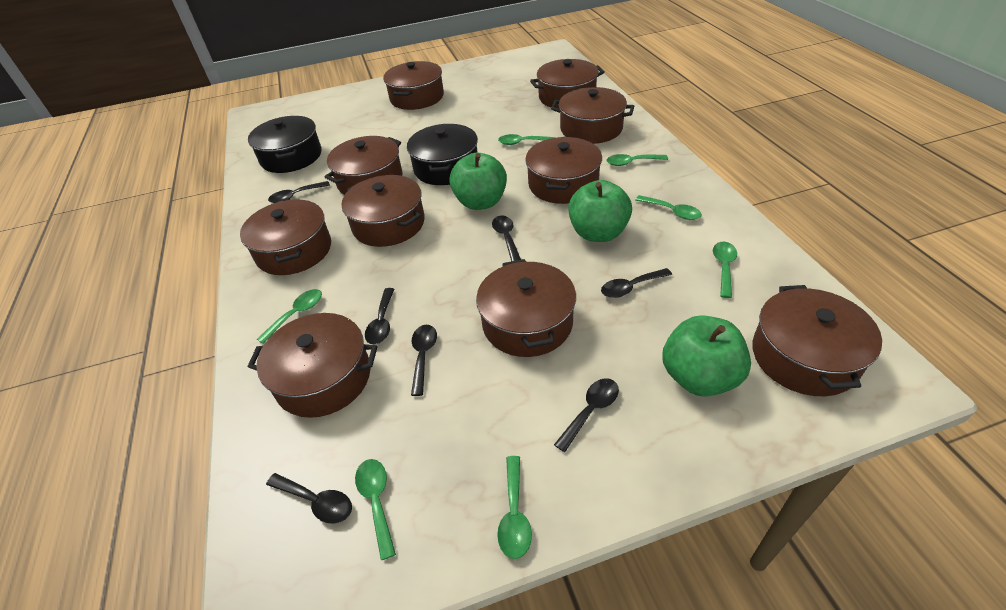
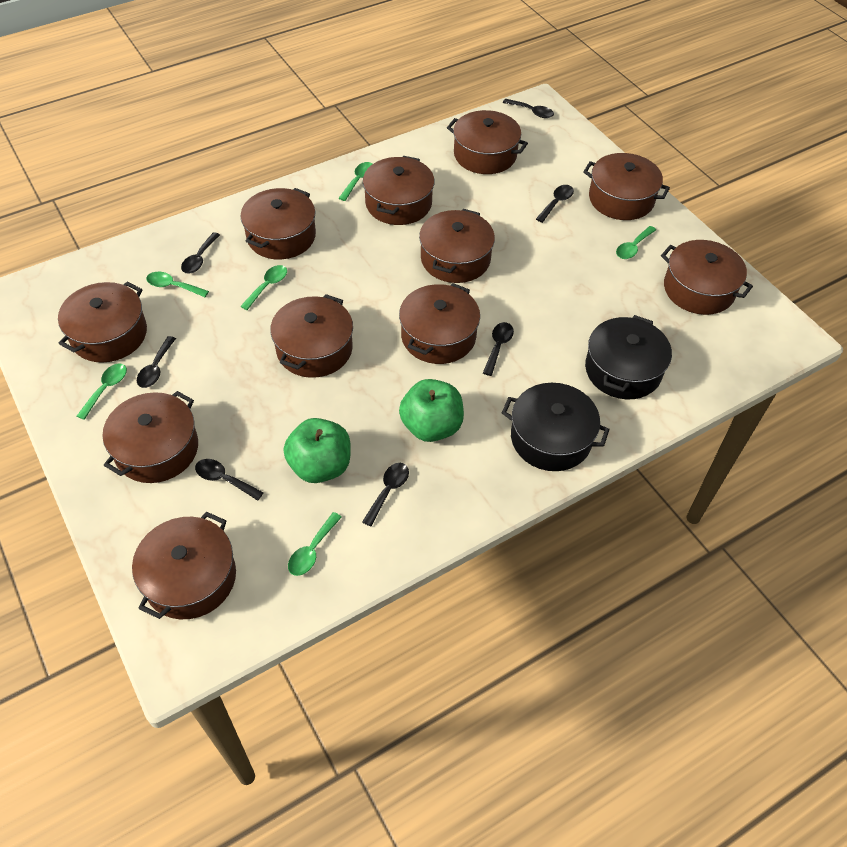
brown pot: [240,199,331,275] [248,313,377,418] [325,136,403,195] [341,175,425,247] [383,61,444,110] [476,259,576,357] [525,137,602,204] [530,59,604,109] [551,87,634,144] [752,285,882,396] = 10 -> [58,282,147,363] [103,391,198,483] [132,512,236,619] [241,188,316,259] [270,294,353,378] [363,156,434,225] [399,283,480,364] [419,209,495,283] [447,110,528,174] [583,153,670,220] [661,240,753,315] = 11
green apple: [449,153,507,210] [568,180,632,242] [662,315,751,397] = 3 -> [284,418,351,483] [399,379,464,442] = 2
green spoon: [257,289,322,344] [355,459,396,560] [497,456,532,559] [498,134,555,145] [607,154,668,166] [635,195,702,220] [713,242,737,298] = 7 -> [77,363,127,420] [146,272,209,297] [240,265,287,310] [288,512,342,576] [339,162,372,201] [616,226,656,259] = 6

